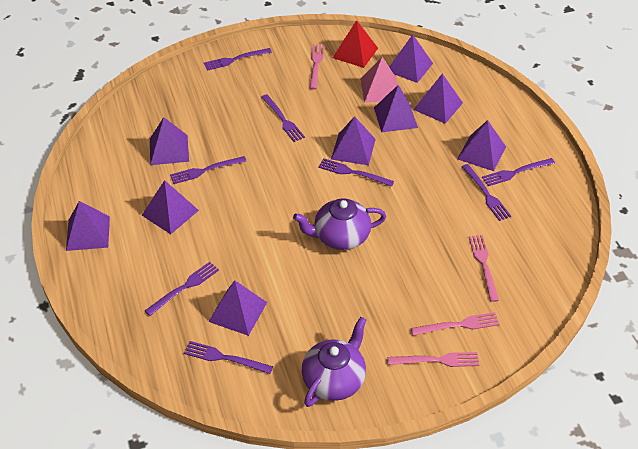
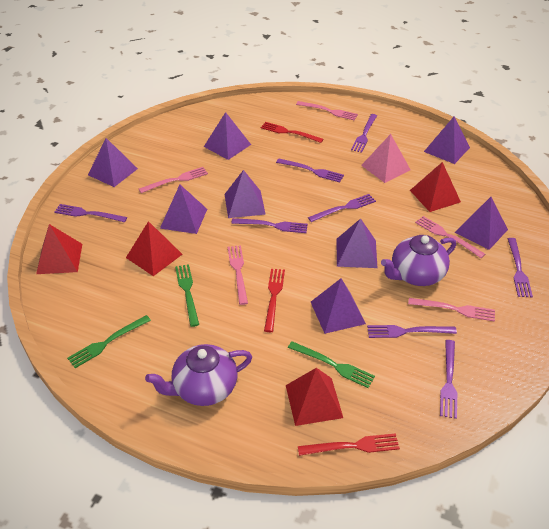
green fork: none = 0 -> [67,315,151,368] [175,264,199,327] [288,341,375,388] = 3
pink fork: [310,44,324,89] [387,352,479,367] [411,312,500,336] [469,235,499,302] = 4 -> [139,167,208,193] [228,245,248,305] [296,101,358,121] [408,298,495,322] [415,216,485,258] = 5
purple pyramid: [66,201,110,251] [142,180,199,234] [150,117,189,165] [208,280,267,336] [331,116,376,165] [374,85,418,132] [389,34,433,83] [413,73,463,124] [458,120,506,171] = 9 -> [88,138,138,187] [160,185,207,234] [204,112,251,160] [224,170,266,218] [311,278,366,334] [337,218,377,268] [424,117,470,164] [455,197,508,250] = 8
red fork: none = 0 -> [261,122,324,143] [264,269,285,332] [298,433,400,456] = 3
red pyramid: [333,20,378,68] = 1 -> [36,224,82,274] [126,221,182,276] [286,368,343,426] [410,162,461,212] = 4

